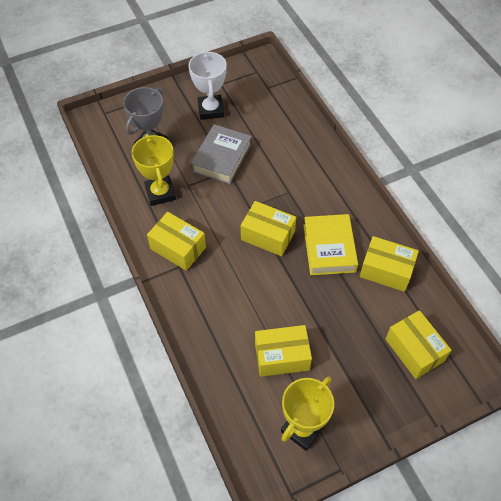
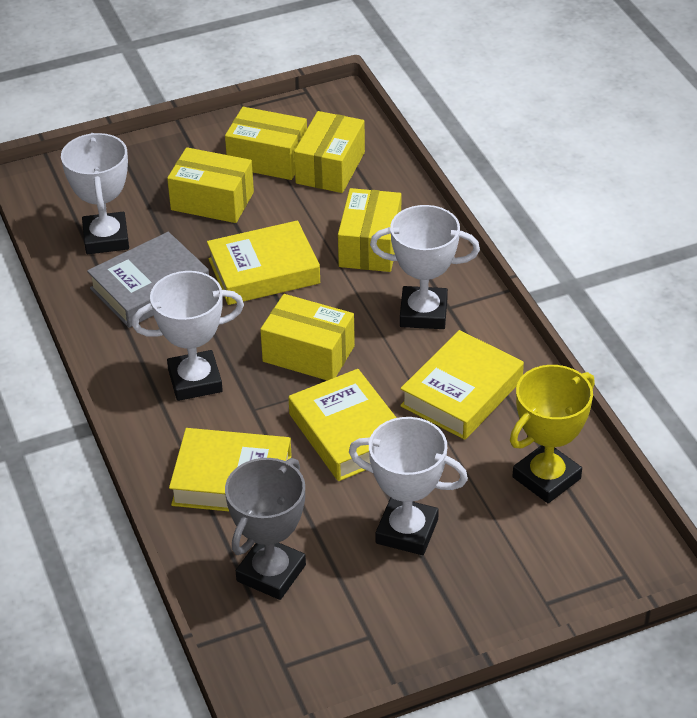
white trophy: [189,51,227,120] = 1 -> [61,133,129,254] [132,271,244,401] [349,417,468,555] [370,205,480,329] = 4
yellow book: [303,214,358,275] = 1 -> [169,428,292,511] [207,220,320,305] [289,369,396,481] [400,330,524,440] = 4
yellow trophy: [131,134,176,206] [281,377,334,451] = 2 -> [510,365,595,503] = 1

